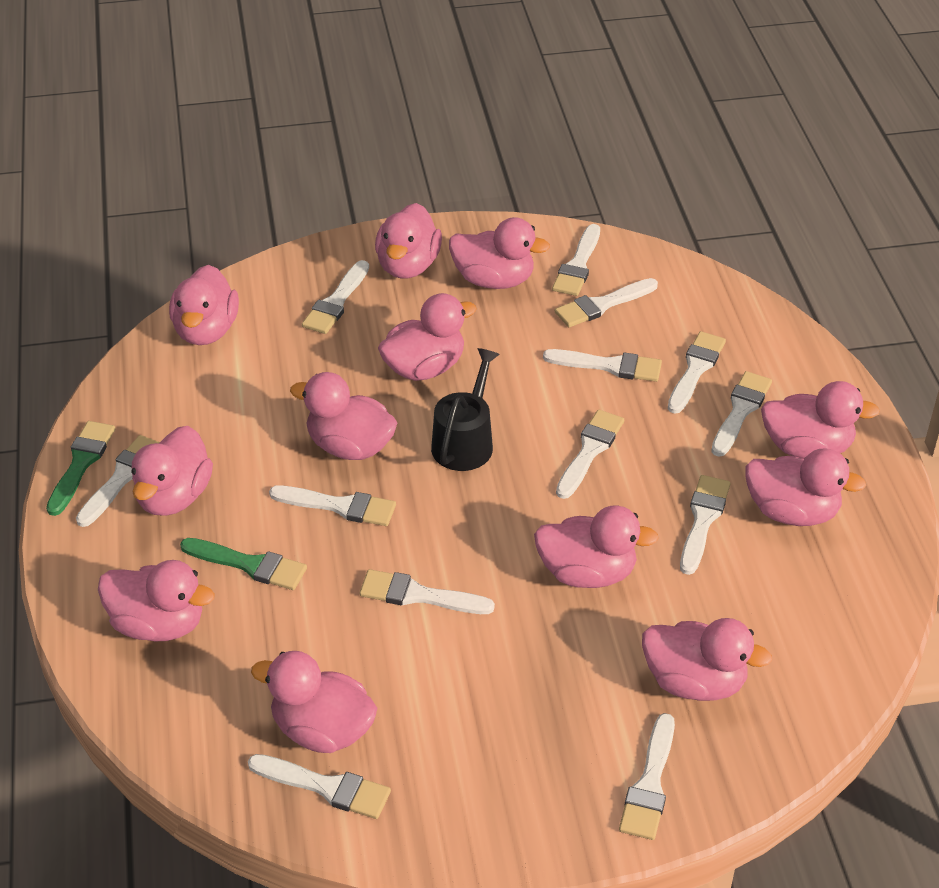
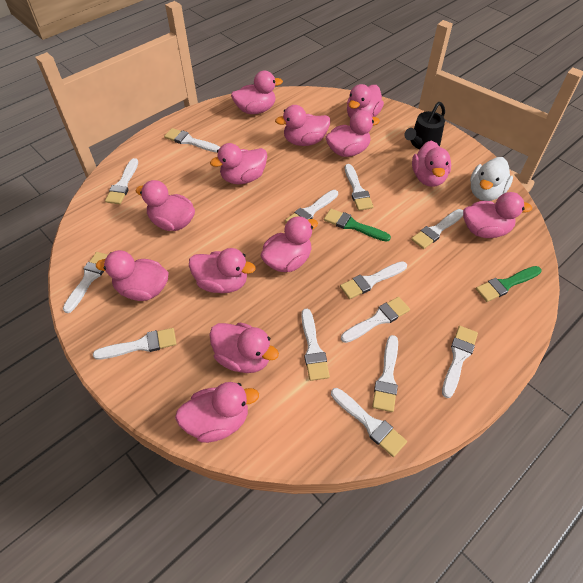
pink duck: [98,560,215,641] [131,426,213,516] [169,265,239,345] [251,651,377,753] [290,372,398,460] [375,203,442,279] [378,293,477,381] [449,217,550,289] [534,506,659,588] [642,618,772,701] [745,448,866,526] [761,381,880,459] = 12 -> [96,250,169,301] [135,180,195,231] [175,382,259,443] [189,248,256,293] [209,323,279,373] [210,143,267,184] [231,71,283,114] [261,216,318,272] [275,105,330,146] [326,110,380,157] [347,84,384,118] [412,141,451,187] [463,192,532,238] = 13
white duck: none = 0 -> [470,157,513,201] = 1

